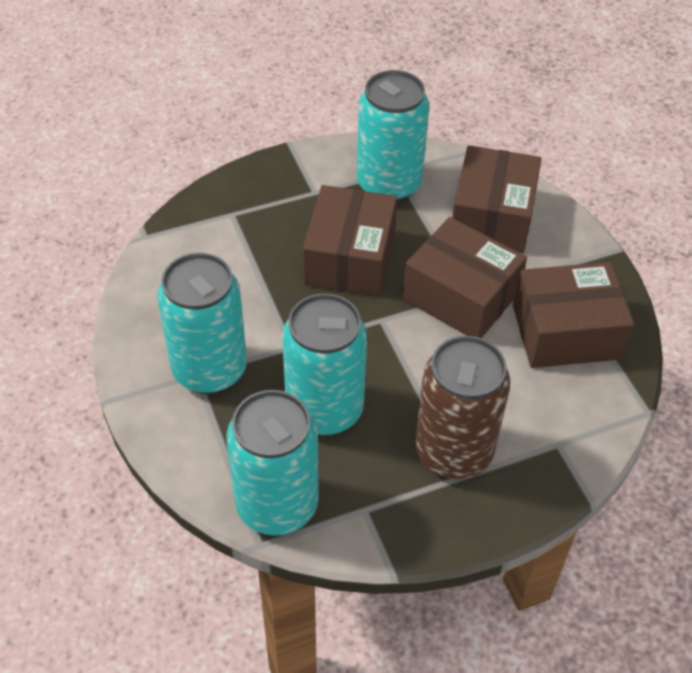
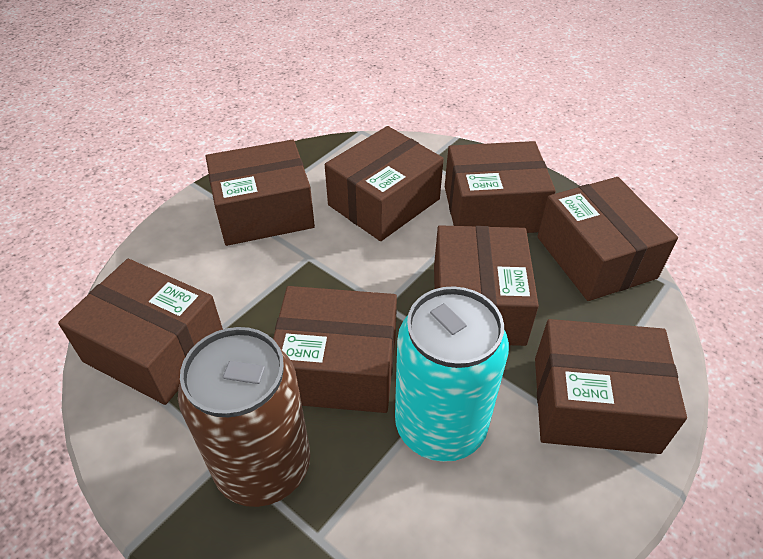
brown box: [303,185,397,296] [403,217,527,338] [452,145,541,253] [513,262,634,368] = 4 -> [58,259,223,405] [206,140,315,246] [273,286,397,413] [325,126,444,241] [434,225,539,346] [445,141,556,233] [535,319,687,454] [537,177,678,301] = 8
turquoise can: [157,253,247,394] [226,390,319,536] [282,293,367,436] [357,70,429,202] = 4 -> [395,286,509,462] = 1

